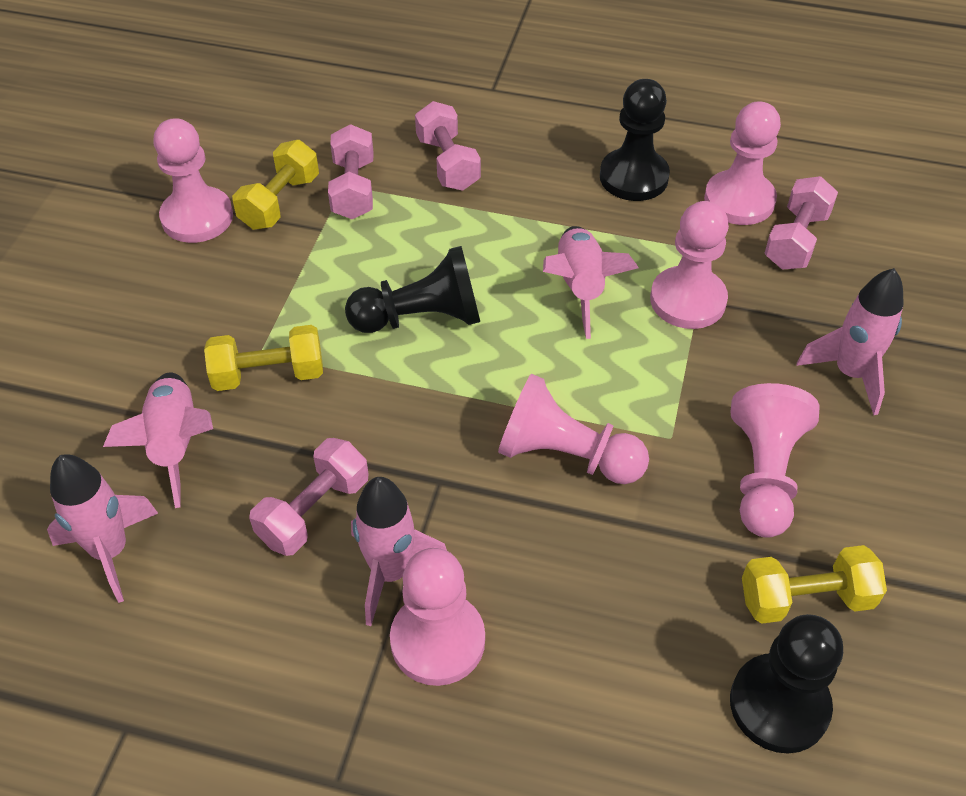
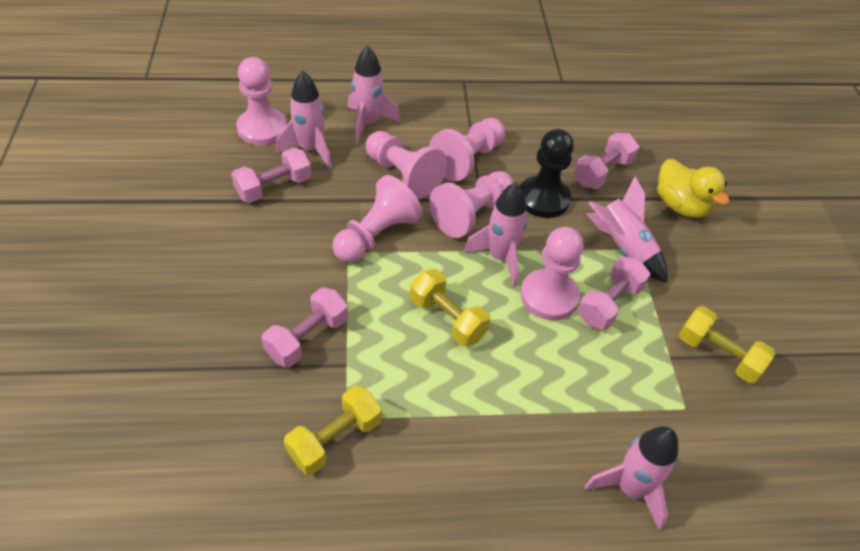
black pawn: [345,246,480,333] [600,79,670,201] [730,614,843,754] = 3 -> [520,129,574,218] = 1
yellow duck: none = 0 -> [658,159,730,218] = 1

